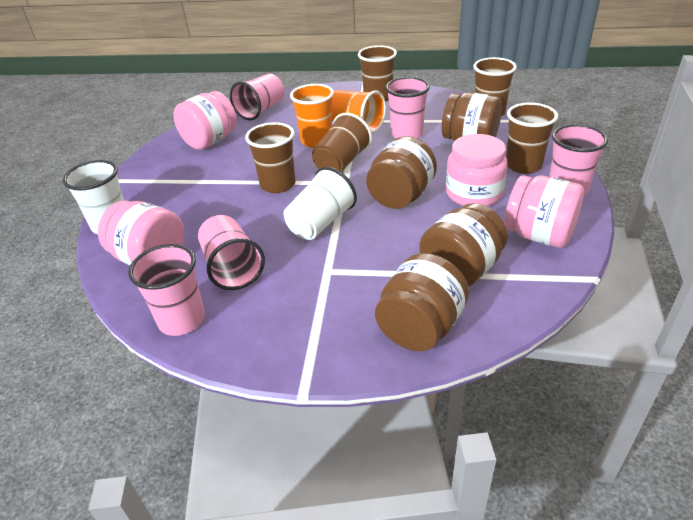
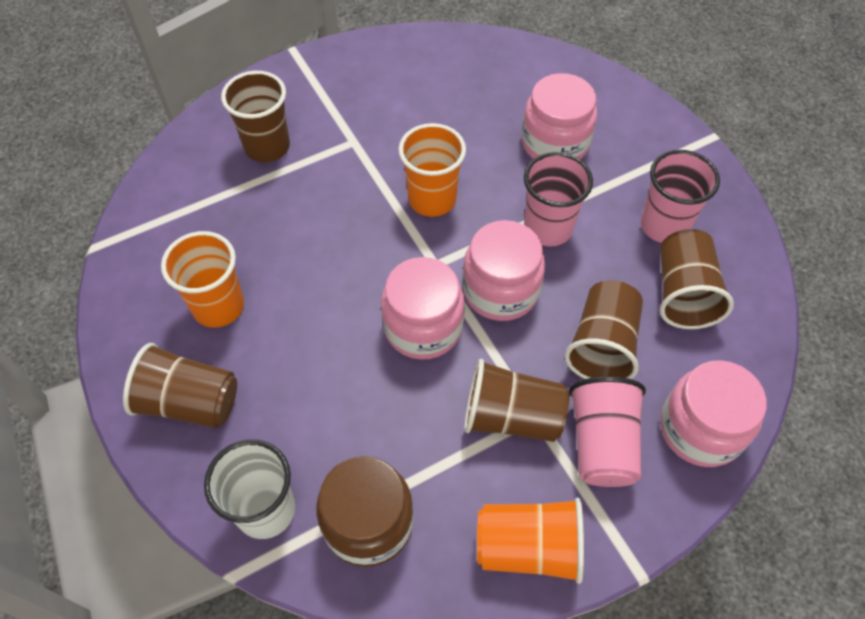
brown jar: [366,136,437,209] [375,253,469,351] [419,203,508,287] [442,92,502,141] = 4 -> [316,456,414,567] = 1
orange cup: [290,84,334,148] [332,90,386,133] = 2 -> [161,231,244,328] [398,123,466,217] [477,497,584,584] = 3
pink cup: [128,244,205,336] [198,215,265,290] [230,74,284,120] [386,77,430,139] [549,124,608,197] = 5 -> [524,152,593,247] [569,377,646,487] [641,150,720,243] = 3
white cup: [63,160,124,234] [284,167,357,240] = 2 -> [204,439,295,539] = 1

